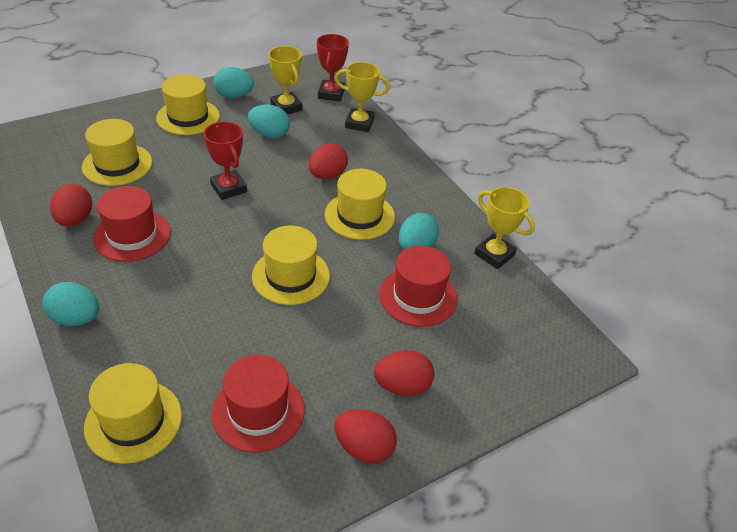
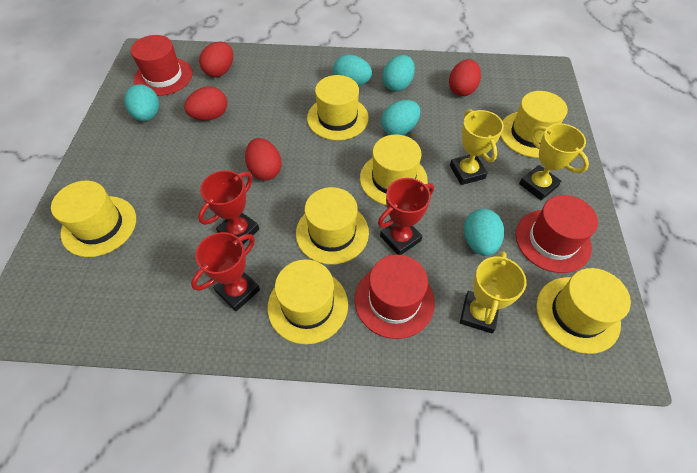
red trophy: [204,122,247,200] [317,34,349,102] = 2 -> [191,232,260,311] [198,170,259,245] [378,178,434,255] = 3
turquoise egg: [43,282,99,326] [213,67,254,98] [248,104,290,139] [399,213,439,250] = 4 -> [124,84,159,121] [333,55,372,86] [381,100,420,135] [382,55,415,91] [464,209,504,256] = 5
yellow hat: [82,119,152,186] [84,363,182,464] [156,74,220,135] [252,226,330,305] [325,169,395,240] = 5 -> [51,181,136,257] [268,259,348,344] [296,187,369,265] [307,75,368,140] [360,135,428,205] [501,91,568,158] [536,268,631,354] = 7

